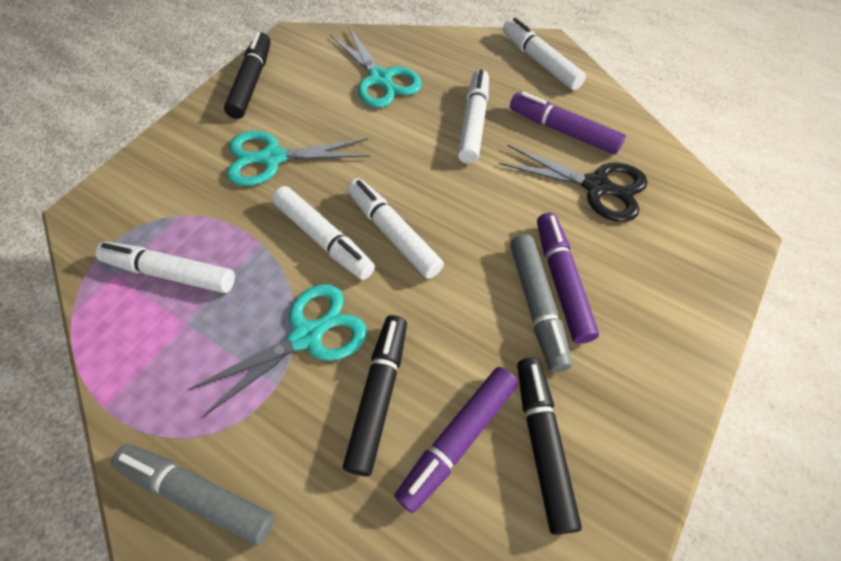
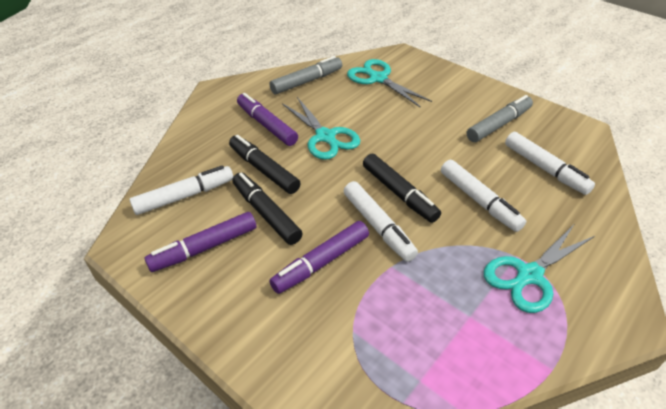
black scissors: [499,144,647,222] = 1 -> none = 0
white marker: [95,242,235,293] [272,186,375,280] [347,178,444,279] [458,70,489,164] [503,18,586,90] = 5 -> [129,165,233,215] [344,181,418,262] [441,160,526,232] [505,132,595,195] = 4

